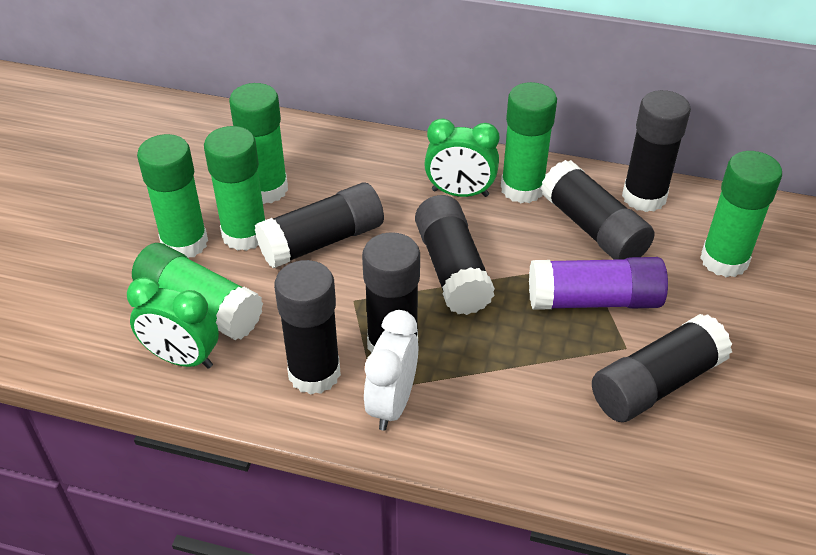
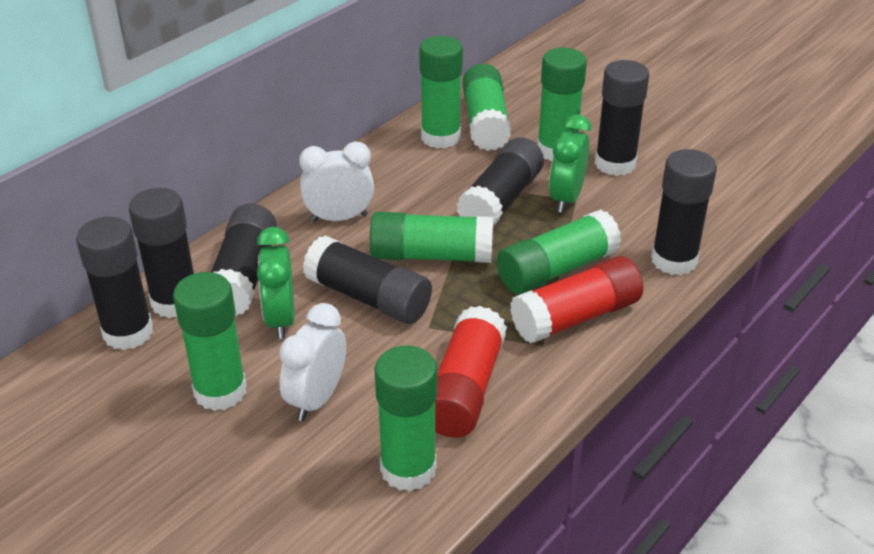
green glue stick: [132,243,263,340] [137,134,208,258] [204,126,265,251] [229,83,288,204] [501,82,557,203] [700,151,782,277] = 6 -> [173,272,247,411] [370,212,493,263] [374,345,437,491] [419,36,463,149] [462,64,511,151] [497,210,622,294] [537,48,587,161] = 7
purple glue stick: [529,257,668,310] = 1 -> none = 0
red glue stick: none = 0 -> [435,306,507,438] [510,256,643,344] = 2
white clock: [364,310,418,431] = 1 -> [279,303,346,421] [299,142,374,222] = 2

